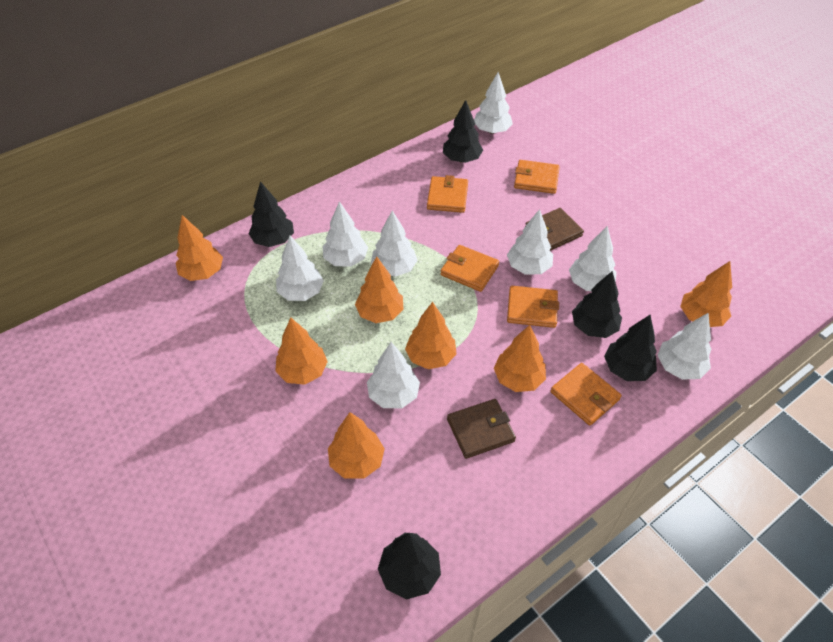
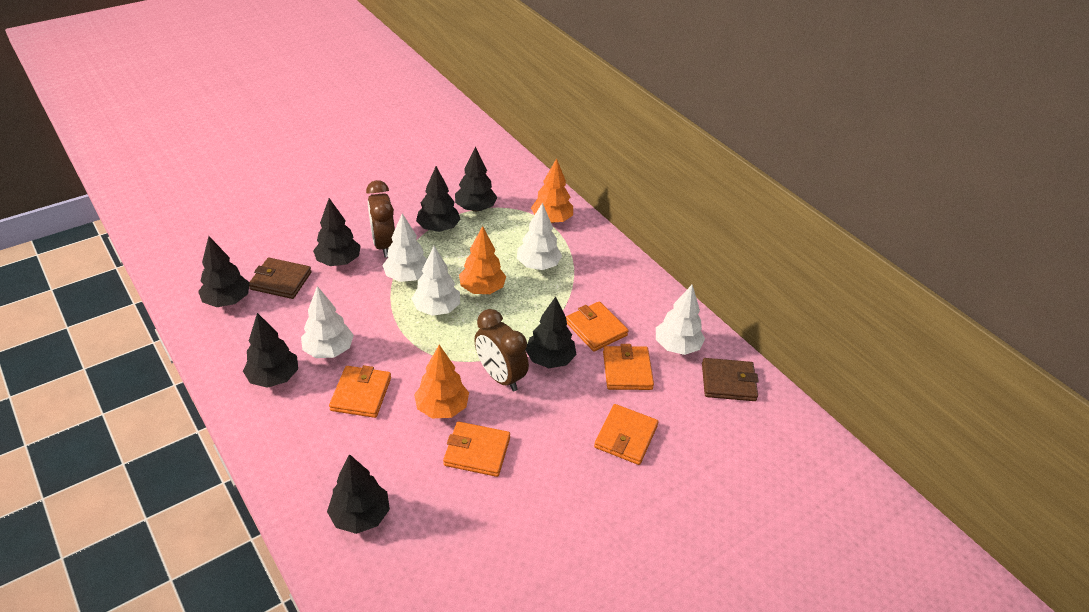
black tree: [249,181,294,247] [378,533,441,599] [443,100,483,163] [572,271,622,338] [604,315,657,381] = 5 -> [198,236,250,307] [243,313,298,388] [313,198,361,266] [327,454,390,534] [416,166,460,232] [455,146,497,212] [525,297,576,368] = 7
brown clock: none = 0 -> [366,180,395,257] [474,309,529,391] = 2
orange tree: [176,215,223,281] [275,317,328,385] [328,412,385,479] [355,256,403,323] [405,302,456,369] [494,325,546,392] [680,261,732,327] = 7 -> [414,345,469,418] [459,226,506,294] [531,158,573,223] = 3
white tree: [276,236,324,301] [322,201,368,267] [367,342,420,408] [371,211,418,277] [474,72,513,134] [507,209,553,274] [569,226,617,291] [657,313,711,380] = 8 -> [301,286,354,358] [382,213,427,282] [412,246,460,316] [517,203,562,270] [656,285,705,355] = 5

